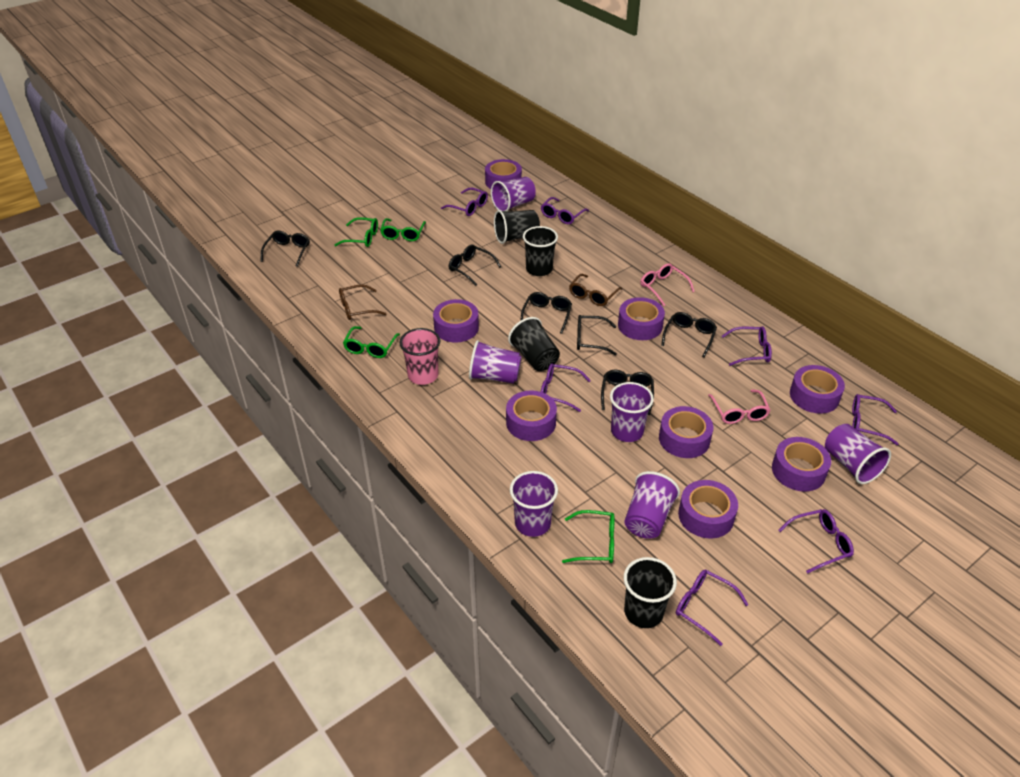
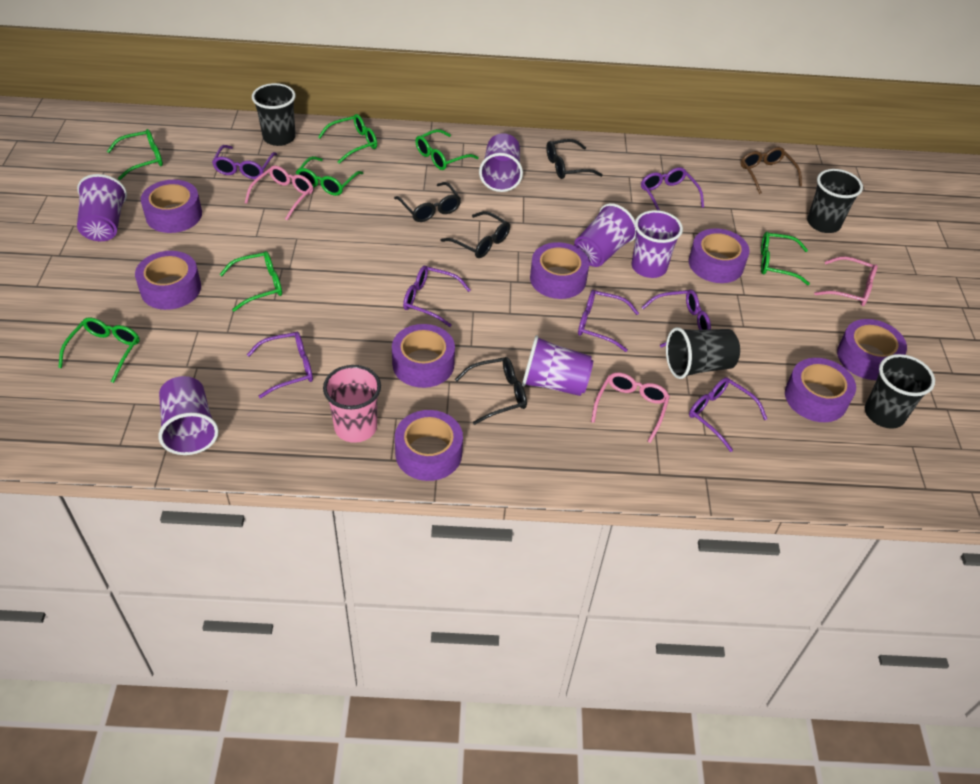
black glasses: [260,231,310,267] [449,244,501,286] [521,292,572,334] [577,315,617,355] [601,370,654,415] [661,312,717,358] = 6 -> [394,182,461,222] [440,211,510,258] [455,357,527,425] [546,139,603,179] = 4
brown glasses: [339,284,387,320] [569,274,622,306] = 2 -> [741,147,802,194] = 1
green glasses: [335,217,378,247] [343,326,400,358] [380,218,426,241] [562,510,615,563] = 4 -> [58,317,140,383] [107,129,163,180] [220,251,282,312] [296,156,364,196] [318,114,377,164] [415,129,479,170] [761,232,810,285] = 7
pink glasses: [640,263,695,306] [708,389,771,424] = 2 -> [245,166,313,220] [591,372,670,443] [814,256,878,306] = 3

